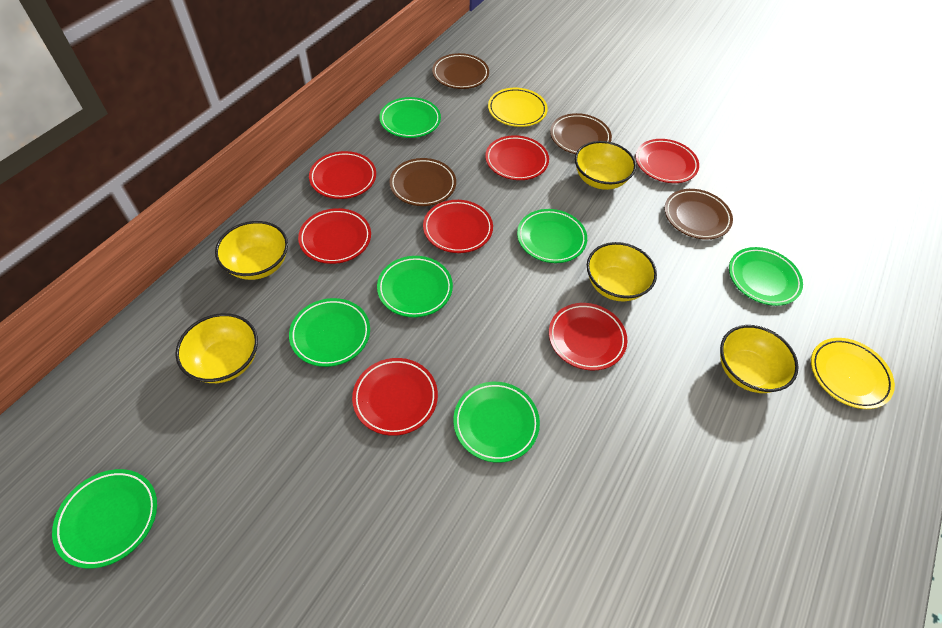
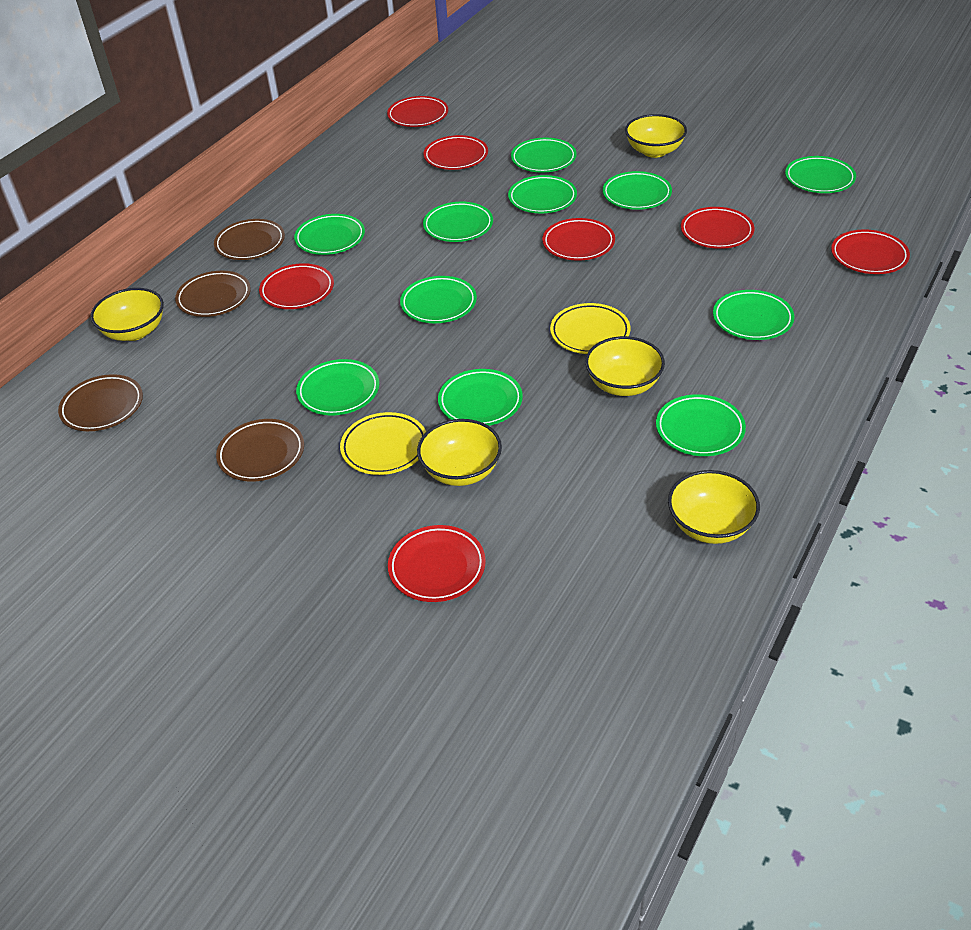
green plate: [52,469,157,569] [289,298,370,367] [377,256,453,317] [379,97,441,138] [453,382,540,463] [517,209,587,263] [729,247,803,306] = 7 -> [294,214,365,255] [296,359,379,415] [400,276,477,323] [423,202,493,242] [438,369,523,426] [508,175,577,213] [511,138,577,173] [602,171,672,210] [656,394,746,456] [713,290,795,340] [785,156,856,193] = 11

